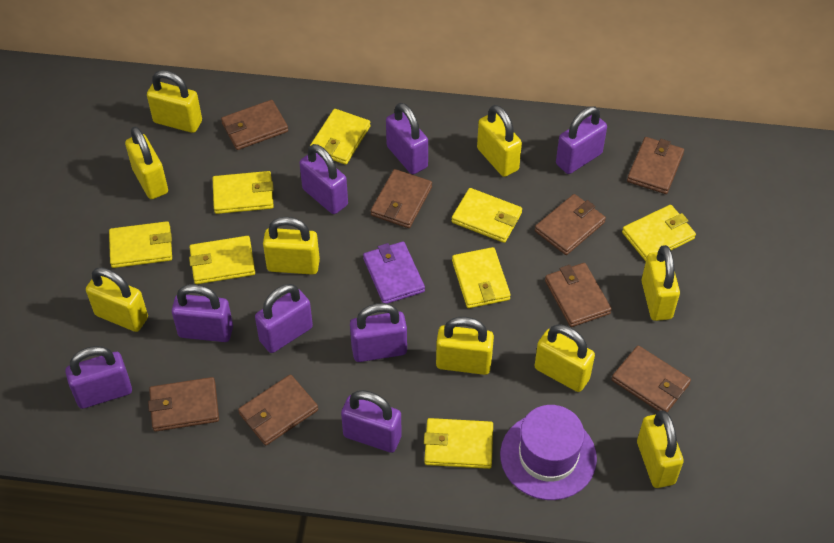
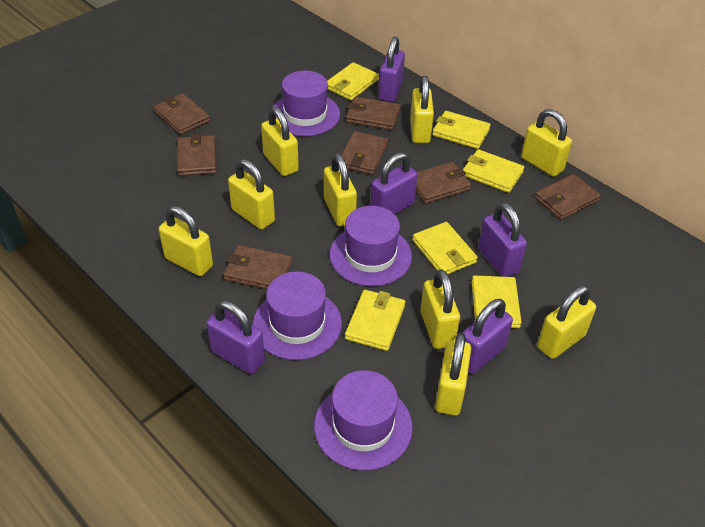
brown wallet: [148,377,219,432] [221,100,288,150] [238,375,318,446] [371,169,432,228] [535,194,606,255] [545,263,612,327] [612,346,691,412] [627,137,684,194] = 8 -> [154,93,210,135] [177,134,217,176] [223,245,292,289] [341,131,388,175] [346,97,400,130] [416,162,471,204] [535,174,601,220] = 7
purple hat: [500,405,597,500] = 1 -> [253,271,342,360] [273,71,340,136] [314,370,413,471] [330,206,412,286] = 4
purple padlock: [65,346,132,409] [172,284,233,342] [255,284,313,353] [300,144,348,214] [341,390,402,453] [350,303,407,362] [386,103,428,174] [556,106,607,174] = 8 -> [206,301,265,374] [370,152,418,214] [378,36,405,102] [462,299,513,374] [478,203,527,277] = 5
purple wallet: [363,241,425,304] = 1 -> none = 0
yellow wallet: [109,221,172,268] [189,236,255,284] [213,171,274,214] [309,109,371,165] [424,418,493,469] [452,188,522,243] [452,247,511,308] [622,205,696,261] = 8 -> [327,62,379,100] [345,290,405,351] [412,222,478,274] [432,111,491,149] [463,149,524,193] [472,276,522,328] = 6

